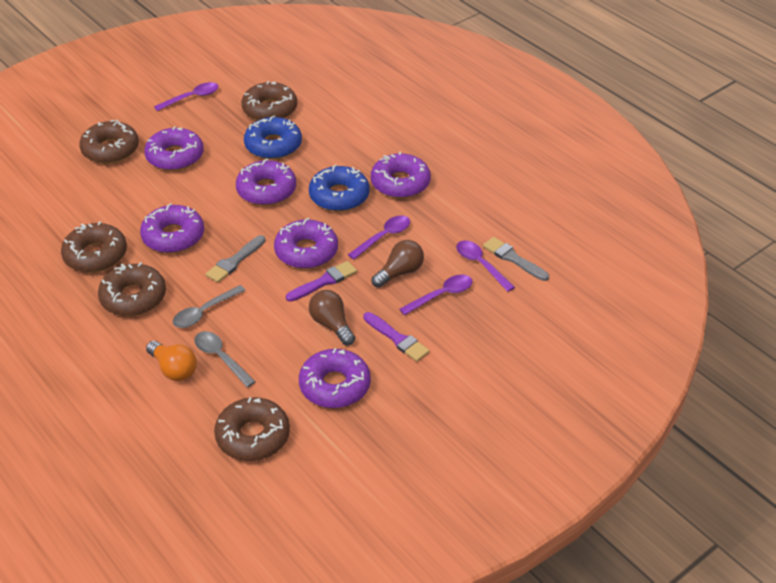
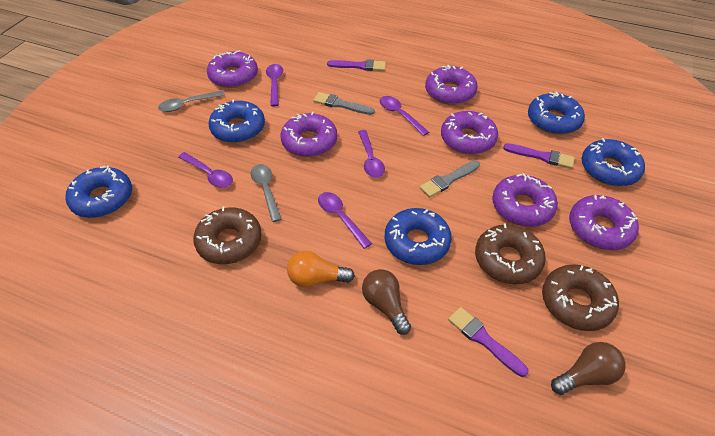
blue donut: [244,115,302,159] [309,164,369,212] = 2 -> [66,166,132,218] [208,99,265,143] [384,208,452,265] [528,92,585,135] [582,138,645,186] = 5
brown donut: [61,221,127,273] [79,120,139,164] [98,262,166,316] [214,397,290,461] [241,81,297,121] = 5 -> [193,207,262,264] [475,223,546,284] [542,264,619,331] = 3
purple brush: [286,261,357,302] [363,312,430,362] = 2 -> [327,59,386,71] [448,307,529,377] [503,143,575,169] = 3
purple spoon: [154,82,219,111] [348,215,410,260] [399,274,472,315] [456,240,515,292] = 4 -> [178,152,233,188] [266,64,283,107] [318,192,372,249] [358,130,385,178] [380,96,429,136] = 5

